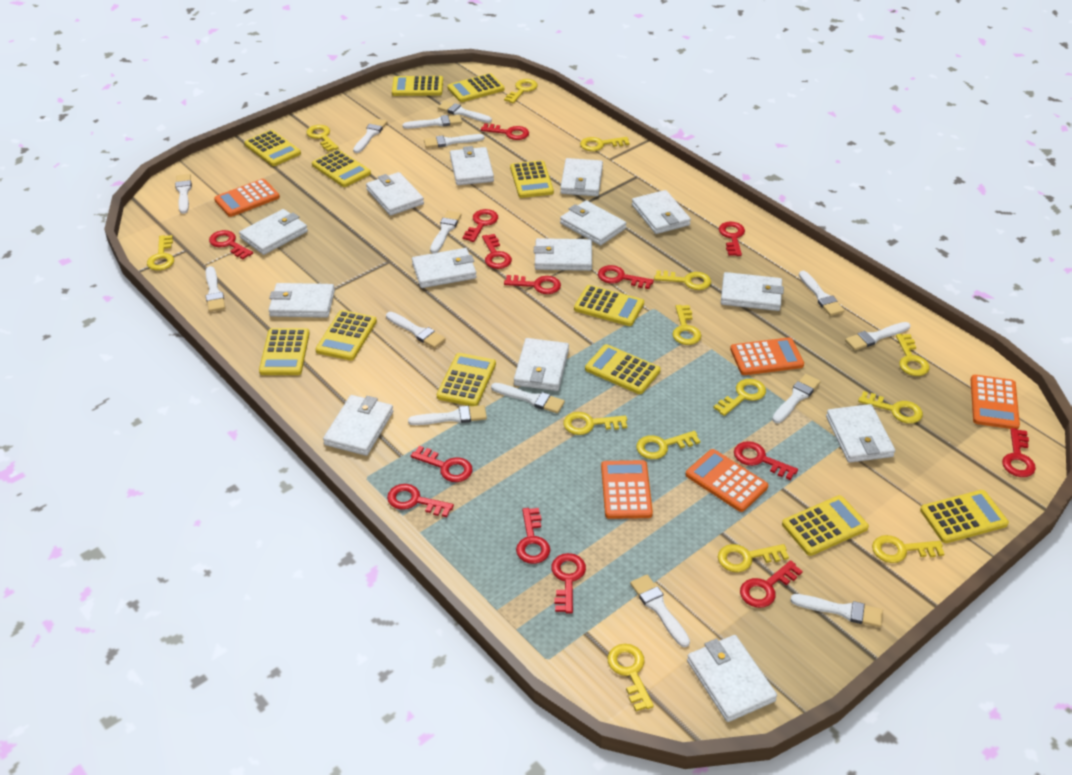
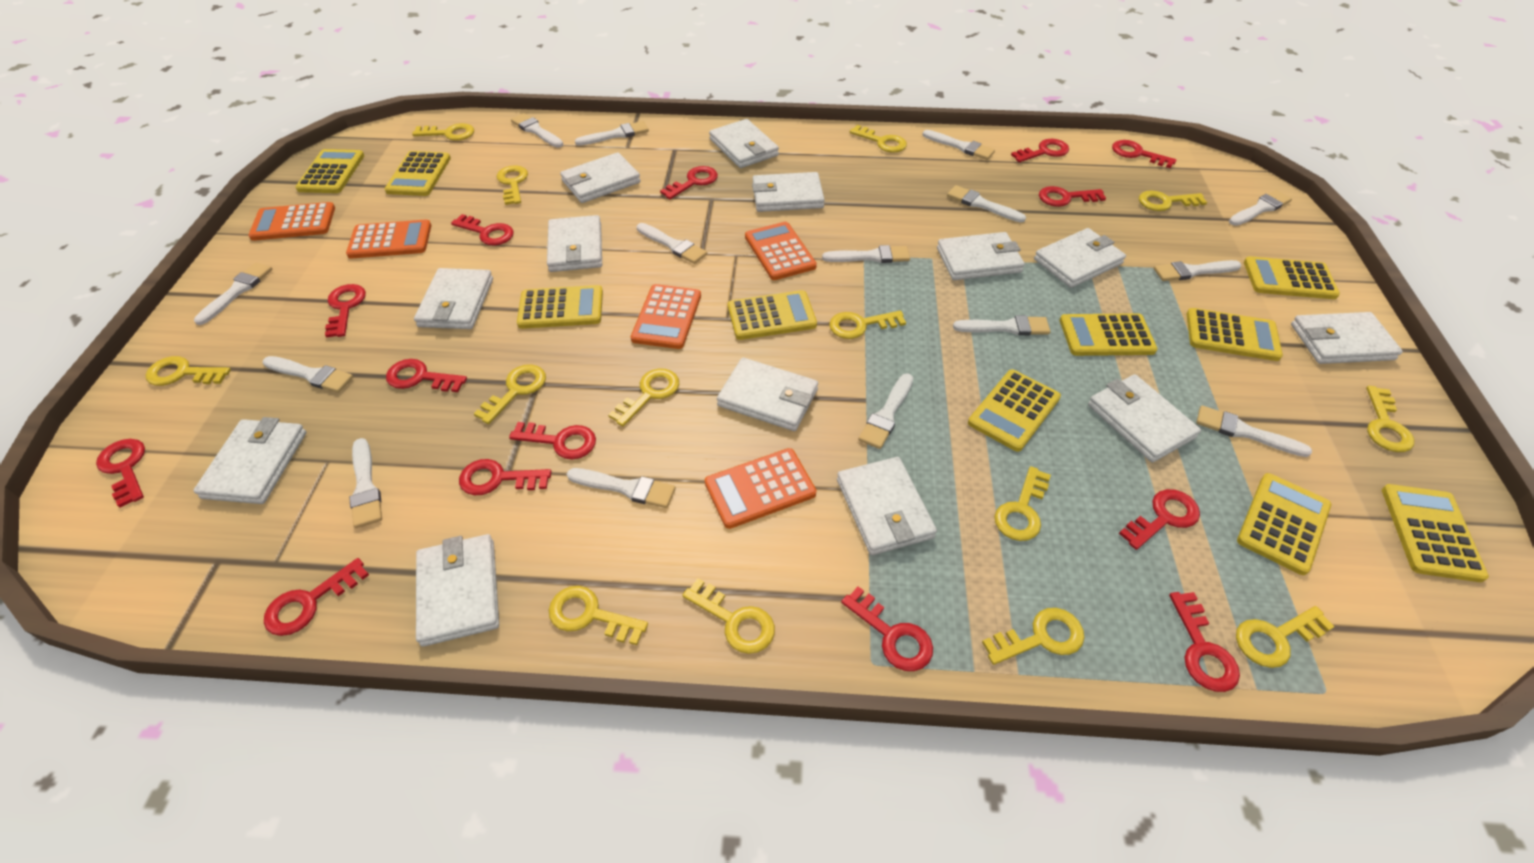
white wallet: [239,209,308,255] [269,283,335,318] [323,395,393,456] [366,172,424,216] [412,248,477,288] [450,146,494,185] [514,338,569,391] [534,238,592,271] [560,158,603,196] [560,201,626,246] [632,190,691,234] [687,635,777,722] [721,272,784,311] [826,404,895,463] = 14 -> [193,417,306,504] [414,268,493,329] [416,534,499,647] [547,215,602,272] [560,152,641,203] [709,119,779,168] [717,358,818,431] [752,172,825,212] [837,457,937,555] [937,232,1025,280] [1034,228,1126,288] [1088,374,1201,462] [1291,312,1403,364] = 13
yellow calculator: [244,130,301,166] [259,328,310,375] [312,149,371,187] [315,310,377,361] [392,76,443,96] [437,353,496,406] [448,73,505,102] [510,160,554,198] [574,285,644,326] [585,344,661,394] [782,495,869,556] [920,490,1009,543] = 12 -> [295,149,364,193] [384,151,451,196] [517,285,603,329] [728,290,817,340] [968,369,1061,452] [1060,313,1158,356] [1187,308,1283,361] [1237,473,1331,575] [1244,256,1340,299] [1382,484,1489,582] = 10

